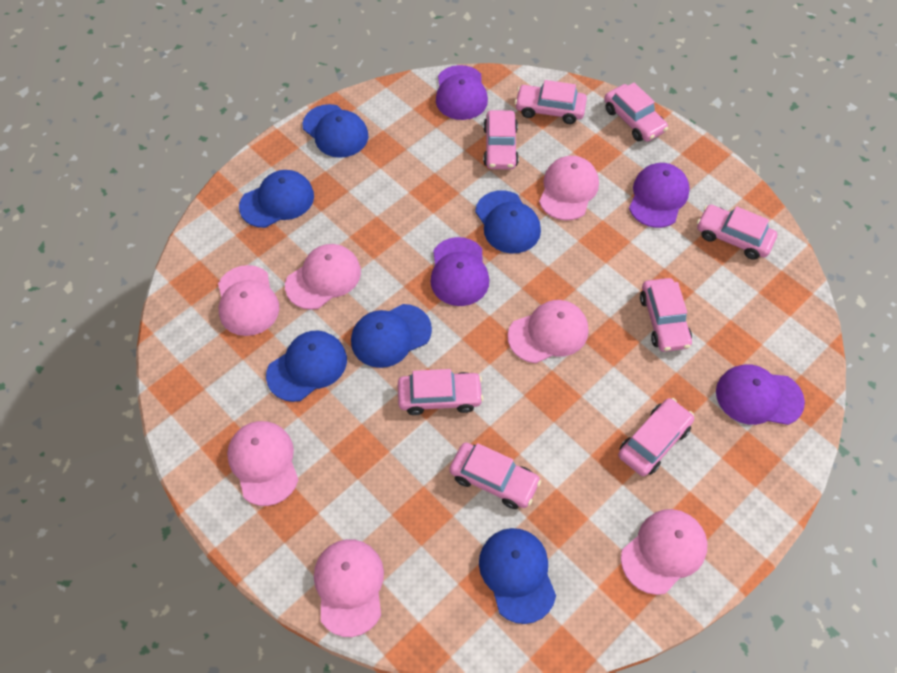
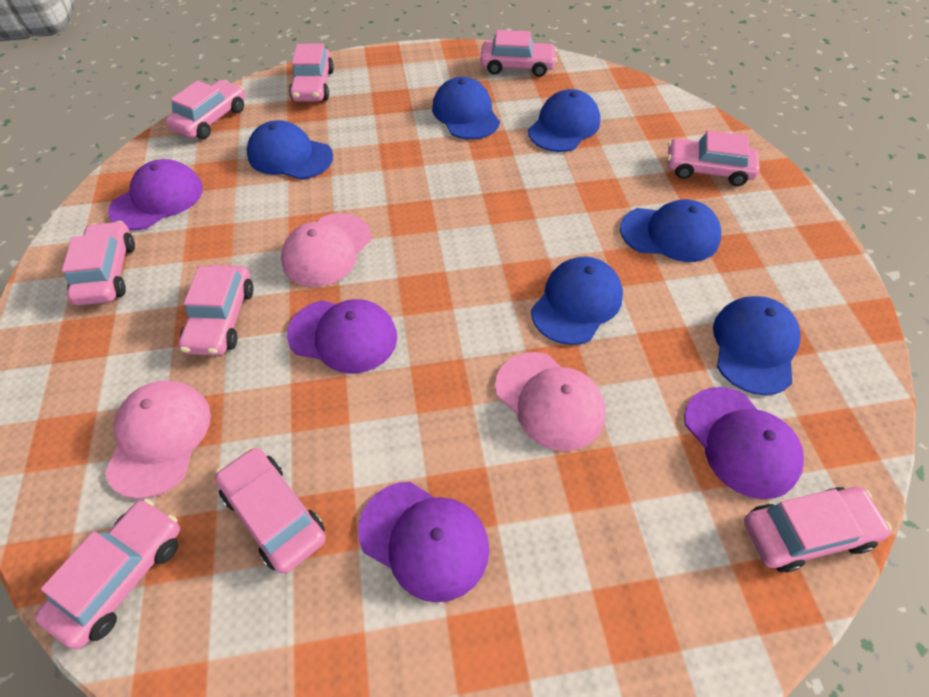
pink cap: [218,265,279,336] [227,421,299,506] [285,244,361,310] [314,539,384,637] [508,300,588,363] [539,156,599,220] [621,509,708,595] = 7 -> [105,380,211,499] [281,213,371,287] [495,352,606,451] = 3
pink car: [398,369,484,415] [449,442,541,509] [483,110,519,170] [515,80,587,124] [604,83,668,142] [618,398,694,476] [640,278,692,352] [697,205,777,260] = 8 -> [35,499,180,649] [62,221,135,305] [166,80,245,139] [178,265,254,356] [215,447,326,574] [289,43,334,102] [480,30,557,77] [667,130,760,186] [744,487,892,573] = 9

